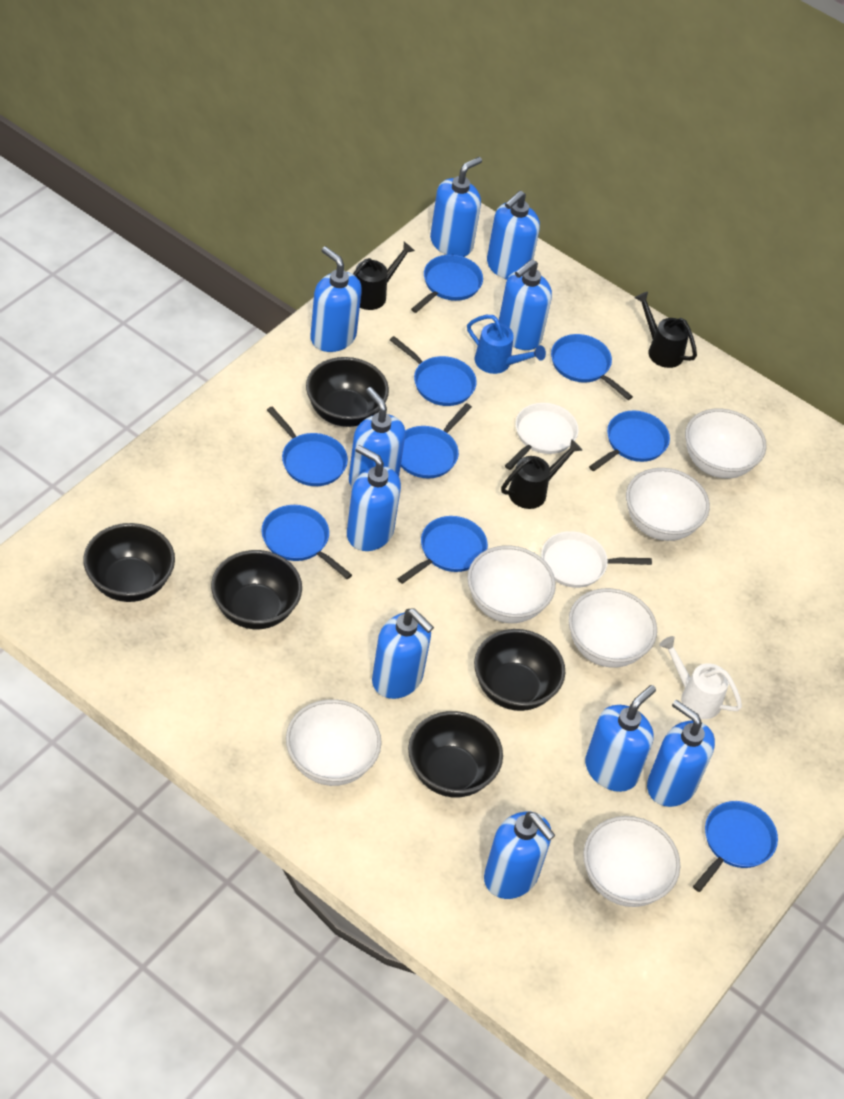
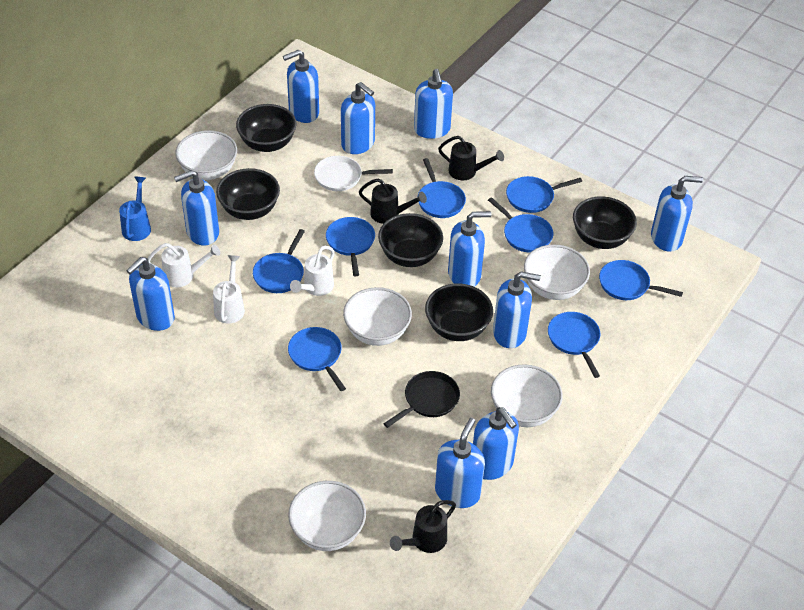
black pan: none = 0 -> [383,371,460,428] = 1
blue pan: [262,505,352,579] [267,407,348,486] [390,336,477,406] [397,516,488,584] [401,403,472,478] [411,255,483,313] [551,334,633,400] [589,410,670,471] [693,801,778,892] = 9 -> [253,229,305,293] [288,327,346,391] [326,217,375,276] [418,158,466,218] [488,197,553,253] [506,176,582,213] [548,312,600,378] [599,260,683,300] = 8
white bowl: [286,699,382,786] [467,546,556,623] [568,588,657,668] [583,816,681,907] [626,468,710,541] [685,408,766,479] = 6 -> [175,130,237,180] [288,481,366,551] [343,287,412,346] [491,364,563,427] [524,244,590,300] = 5
white pan: [505,403,579,470] [541,531,652,588] = 2 -> [314,156,393,191] = 1
white watering can: [659,636,742,719] = 1 -> [148,243,220,287] [213,255,245,323] [290,246,335,296] = 3

